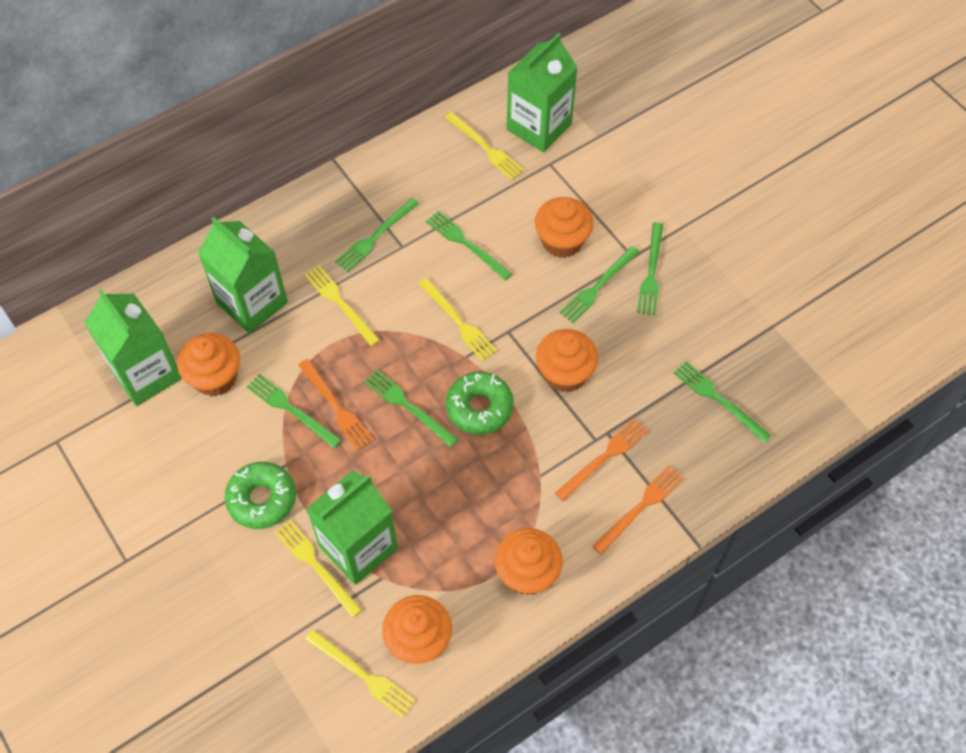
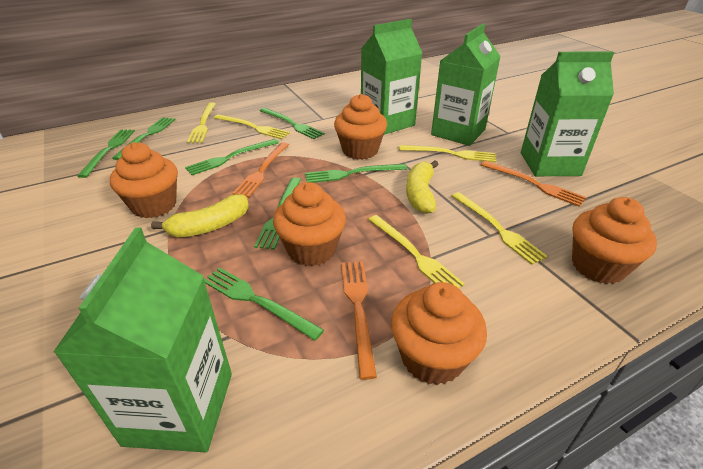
green donut: [225,462,296,529] [446,372,514,435] = 2 -> none = 0
yellow banana: none = 0 -> [151,194,249,237] [406,161,439,214] = 2

